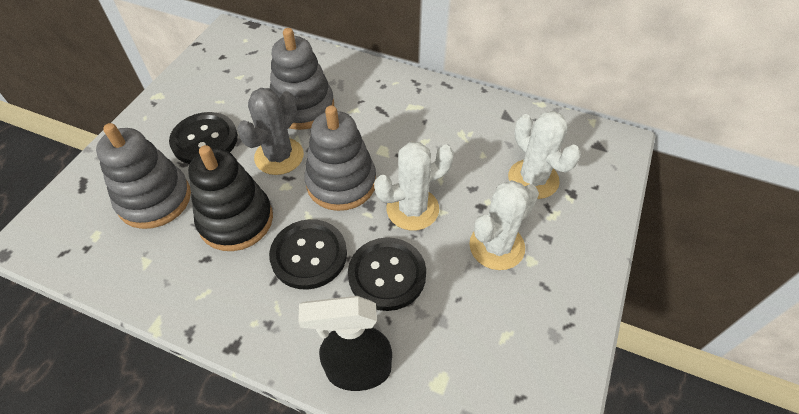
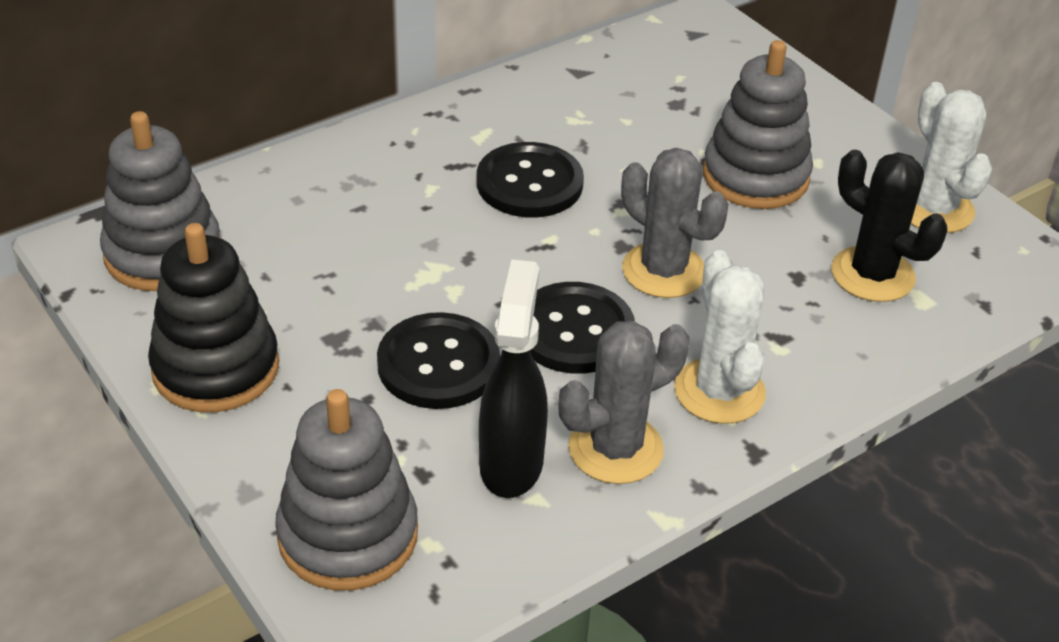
black cactus: none = 0 -> [831,150,947,302] = 1
grey cactus: [237,88,304,175] = 1 -> [558,321,689,484] [621,148,728,298] = 2
white cactus: [374,142,454,231] [469,180,539,270] [508,111,581,199] = 3 -> [674,250,766,424] [911,82,992,233] = 2

